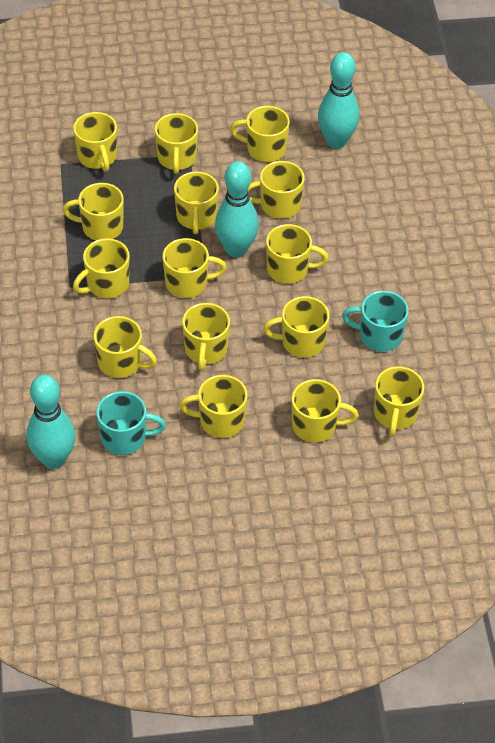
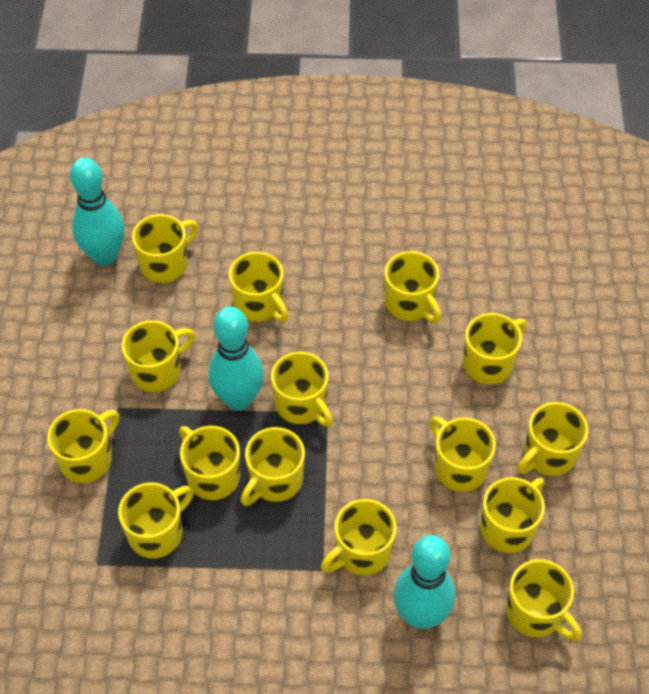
turquoise mug: [96,391,166,455] [342,291,409,352] = 2 -> none = 0

